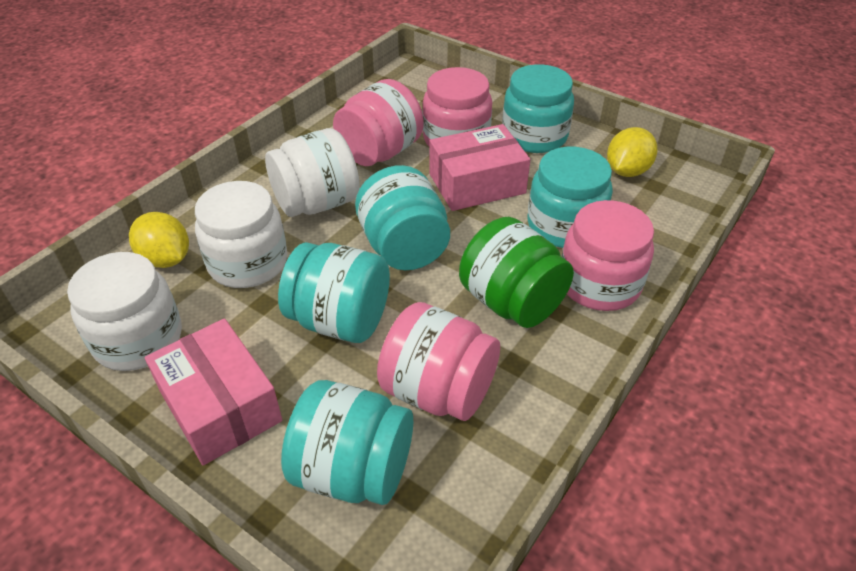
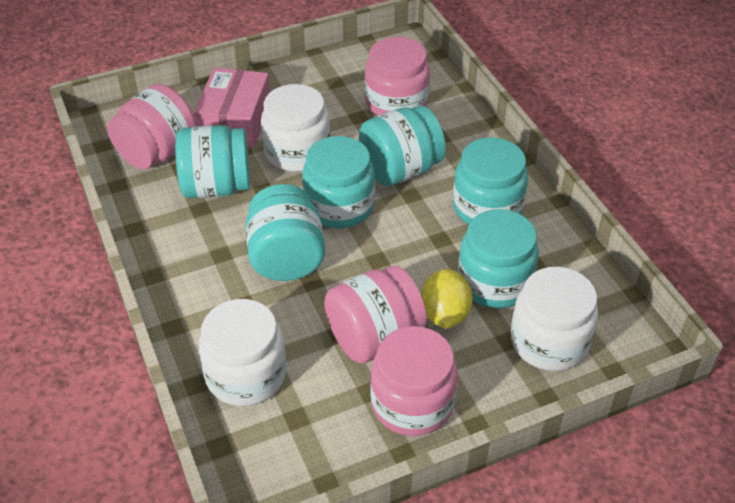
green jar: [459,217,574,328] = 1 -> none = 0
pink box: [145,318,282,465] [429,124,531,211] = 2 -> [194,67,270,148] = 1
turquoise jar: [278,242,390,343] [281,380,413,505] [355,165,450,270] [502,64,574,153] [528,147,613,248] = 5 -> [175,125,250,198] [245,184,325,281] [302,136,375,228] [359,105,446,186] [453,137,528,224] [458,209,539,308] = 6
yellow lemon: [129,212,189,268] [607,127,657,177] = 2 -> [421,269,473,329] = 1

